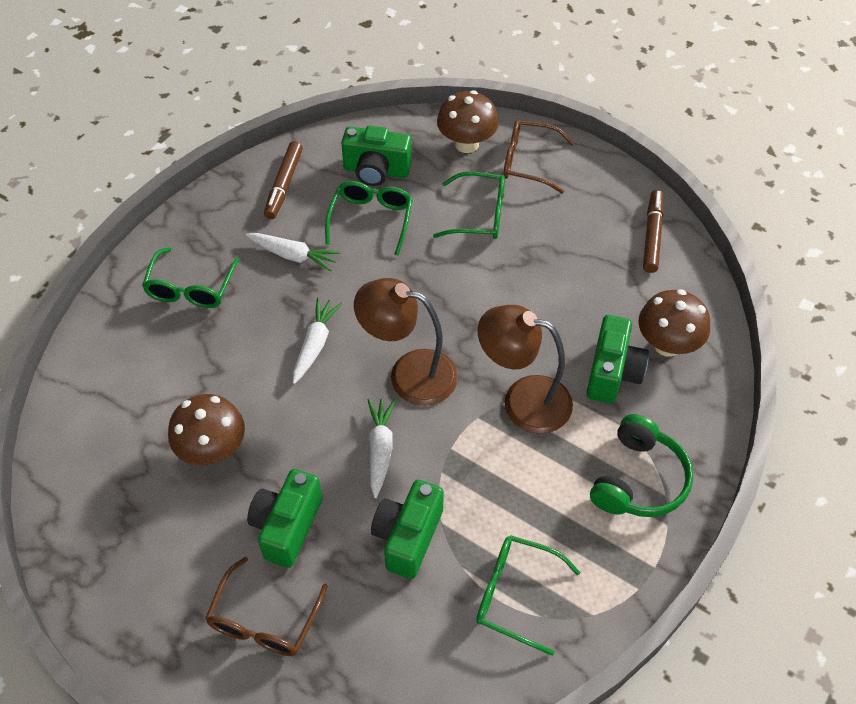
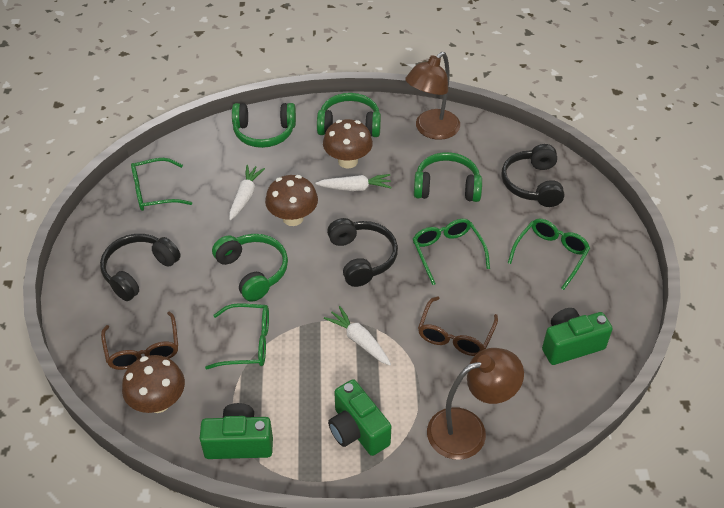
black headphones: none = 0 -> [100,234,181,301] [327,218,398,287] [501,144,565,207] = 3
brown marker: [264,141,303,219] [643,190,664,273] = 2 -> none = 0
green camera: [247,469,323,568] [341,125,412,186] [371,480,444,579] [586,315,649,403] = 4 -> [200,403,273,459] [328,379,391,456] [542,308,613,365] = 3
green headphones: [590,414,693,517] = 1 -> [212,234,288,302] [232,103,296,148] [317,93,381,137] [414,152,482,202] = 4

